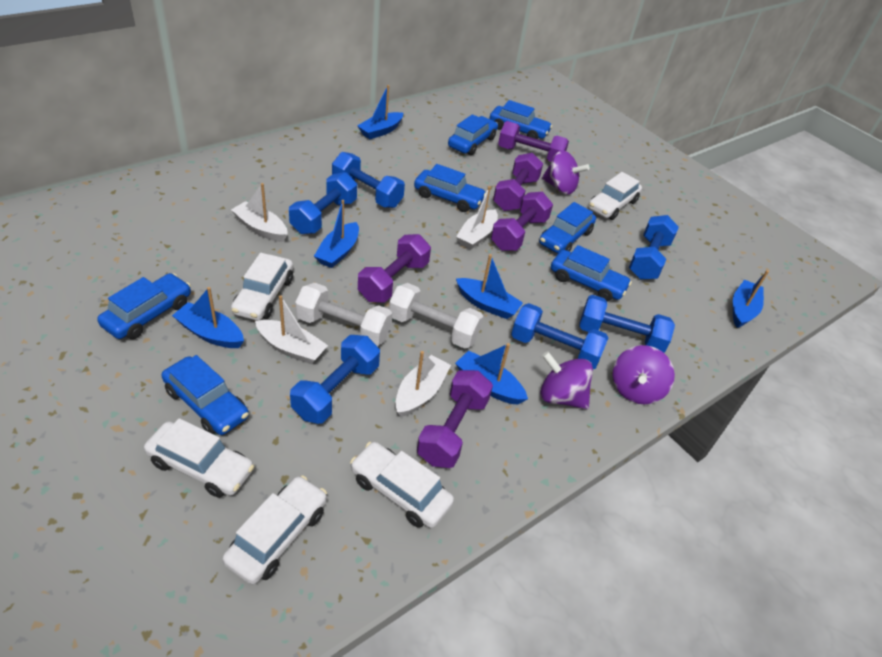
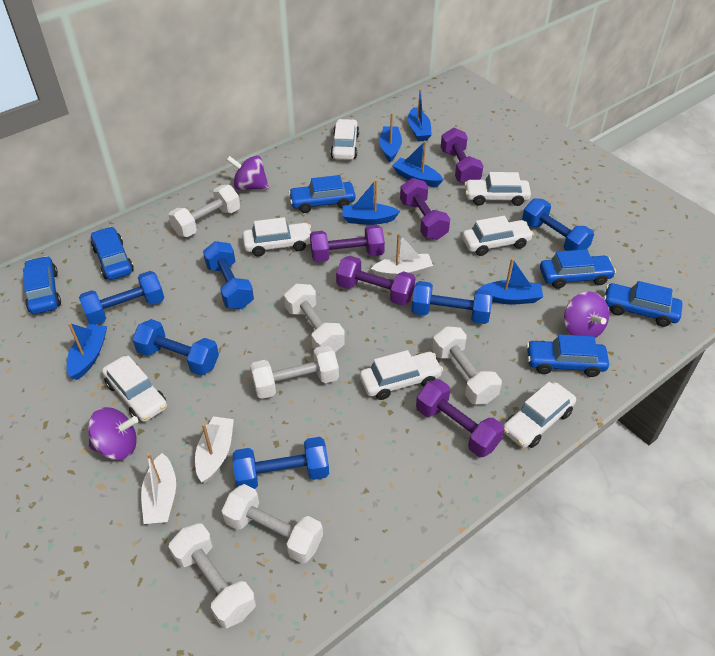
blue car: [97,273,191,339] [162,355,249,435] [414,164,486,212] [448,114,498,155] [490,100,552,139] [539,202,596,253] [551,245,632,302] = 7 -> [23,256,61,314] [91,226,134,280] [288,175,355,213] [526,334,609,377] [540,249,616,289] [604,281,682,327] = 6
white boat: [231,183,288,242] [255,295,328,364] [395,351,451,417] [456,186,498,250] = 4 -> [141,453,176,524] [195,416,234,483] [371,233,433,279] = 3
white car: [144,418,255,498] [222,475,327,584] [231,253,293,321] [350,442,454,528] [588,172,642,220] = 5 -> [102,356,167,422] [243,217,311,257] [330,119,359,160] [360,350,443,400] [462,216,534,256] [464,172,531,206] [503,382,576,448] = 7
white dumbbell: [295,283,392,346] [389,283,484,349] = 2 -> [169,185,240,237] [169,523,256,629] [222,484,323,564] [250,345,339,399] [284,284,345,352] [432,326,502,405] = 6

